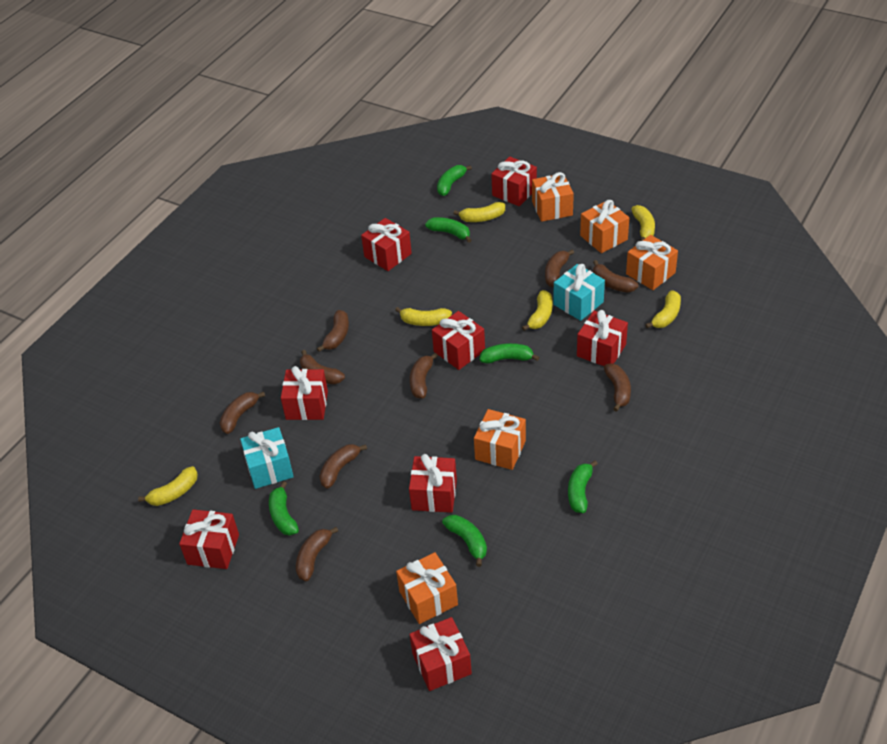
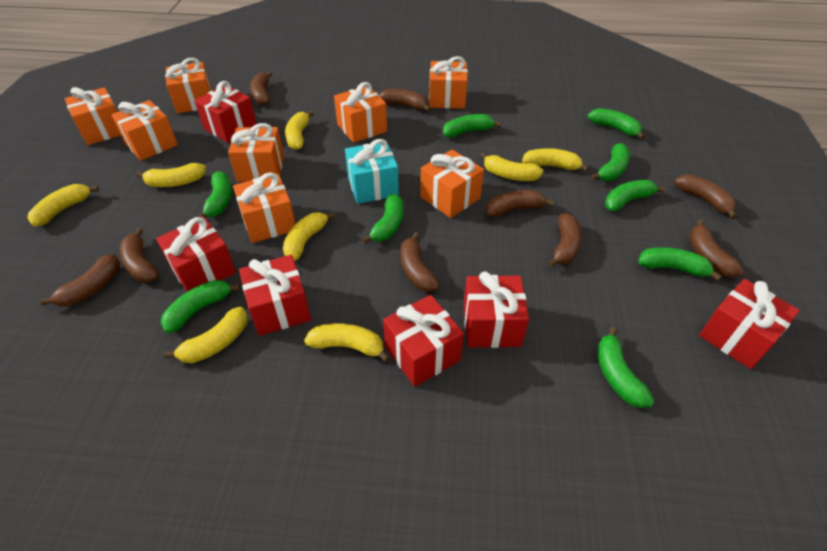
green banana: [269,481,299,536] [425,217,471,243] [437,165,472,196] [442,515,487,567] [479,343,539,364] [568,460,598,513] = 6 -> [161,280,240,333] [197,171,232,217] [362,194,403,244] [443,114,501,138] [587,108,645,139] [591,143,630,181] [597,327,654,408] [605,180,666,211] [638,247,722,281] = 9
orange gift: [396,552,458,624] [474,409,526,470] [532,172,574,222] [580,200,629,253] [626,235,678,290] = 5 -> [65,87,121,145] [111,100,178,161] [165,58,212,113] [228,123,284,182] [233,172,295,243] [334,82,387,143] [420,150,484,218] [429,56,468,109] = 8
red gift: [179,509,239,569] [281,366,328,420] [361,218,412,271] [409,454,457,513] [409,617,472,691] [432,311,485,370] [491,156,537,206] [577,310,628,366] = 8 -> [156,217,236,292] [194,81,257,143] [239,255,311,336] [383,295,464,387] [464,271,529,348] [699,279,800,369] = 6
turquoise gift: [240,427,294,489] [553,264,605,321] = 2 -> [345,139,399,204] = 1
yellow banana: [138,466,198,506] [395,307,452,326] [453,202,505,222] [522,290,553,331] [632,205,655,241] [645,291,681,328] = 6 -> [27,184,99,226] [137,163,206,187] [164,307,248,363] [283,212,335,261] [285,111,314,150] [304,323,390,362] [480,152,543,181] [522,148,589,172] = 8

